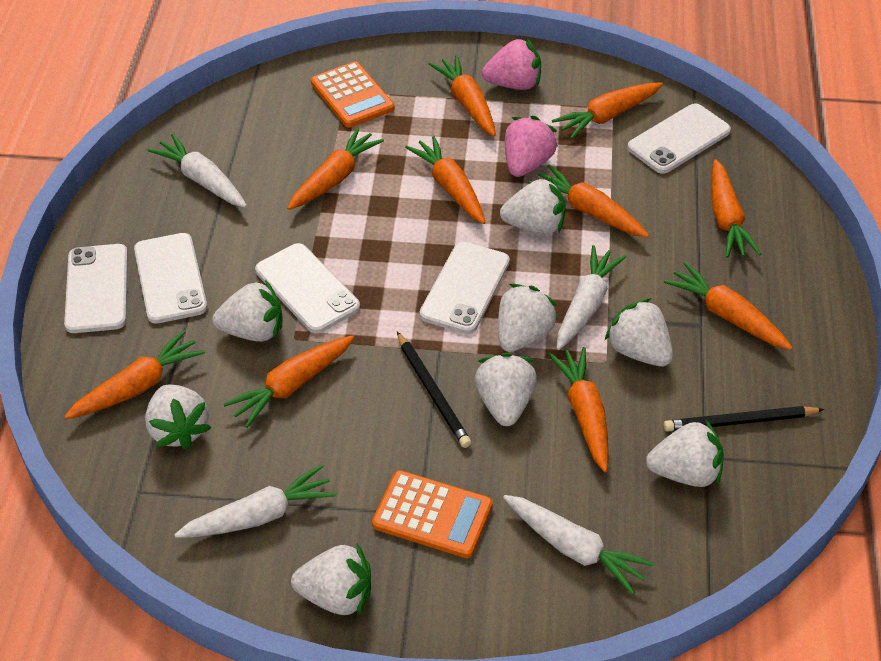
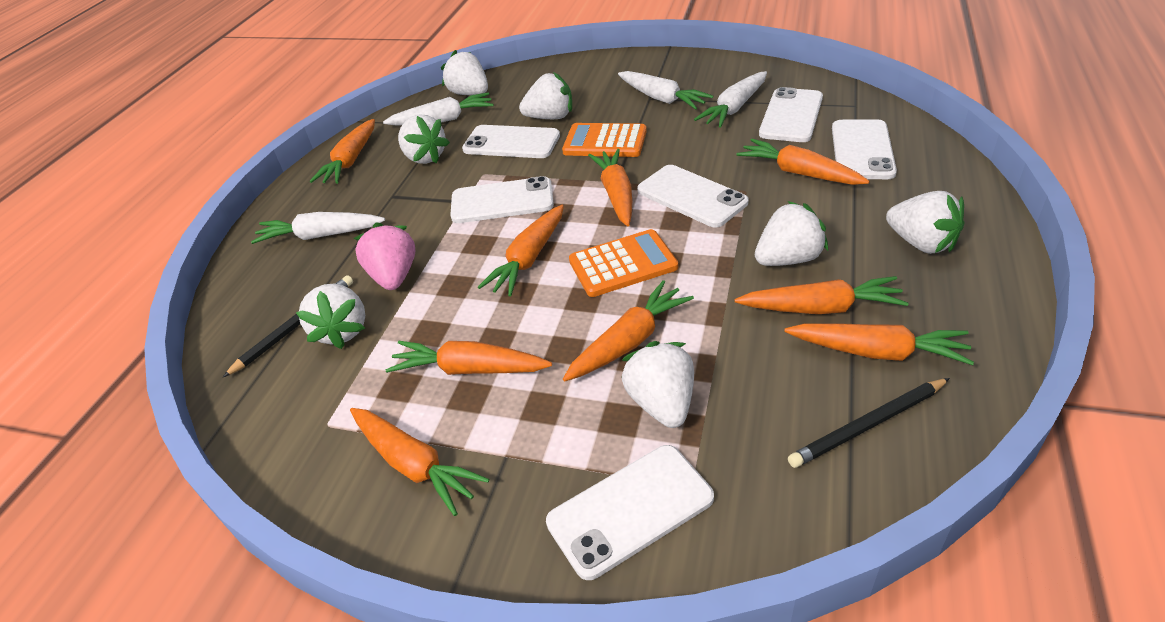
orange carrot: [64,330,205,419] [223,335,354,428] [287,127,384,210] [405,136,486,224] [429,55,496,136] [529,165,649,237] [548,347,609,472] [552,82,663,139] [664,262,793,350] [711,159,761,258] = 10 -> [310,119,375,184] [350,408,489,516] [386,341,552,375] [478,205,564,297] [563,280,694,381] [588,149,632,226] [735,276,909,314] [736,139,870,185] [784,323,974,365] = 9
pink strawberry: [482,37,541,90] [505,116,558,177] = 2 -> [354,222,415,290] = 1
white phone: [64,244,128,333] [134,233,207,324] [255,243,360,333] [420,242,510,334] [627,103,731,174] = 5 -> [450,176,554,223] [462,125,560,158] [546,445,714,580] [637,165,749,227] [759,87,823,142] [832,119,897,179] = 6
white strawberry: [145,384,212,450] [213,280,282,342] [291,543,371,617] [475,353,537,426] [498,284,558,352] [500,177,566,235] [605,298,673,367] [646,419,724,487] = 8 -> [296,284,365,349] [398,114,450,164] [441,50,488,95] [519,72,572,119] [621,341,694,428] [755,201,828,266] [886,191,964,254] = 7

